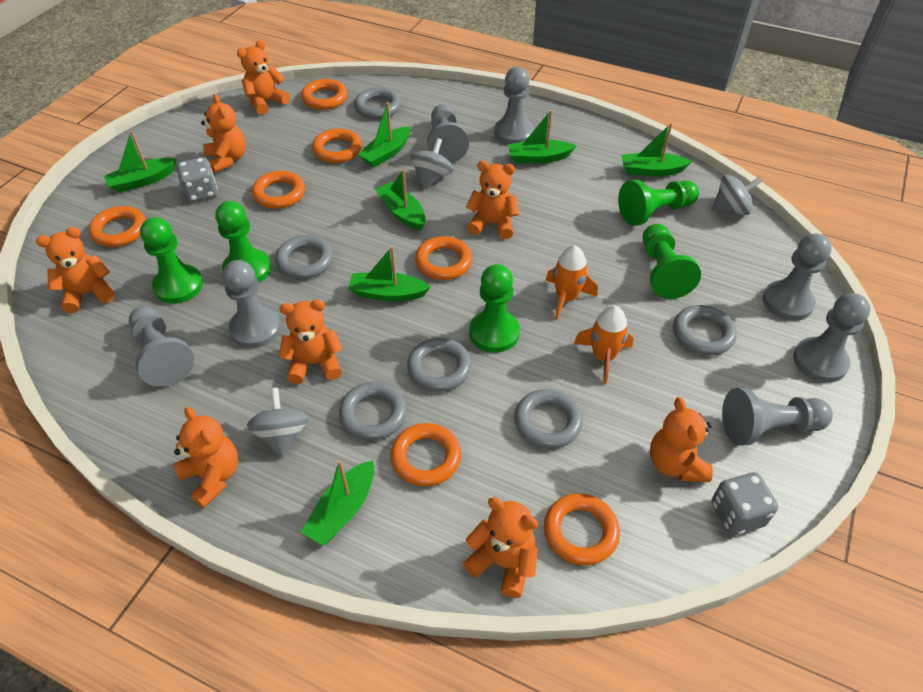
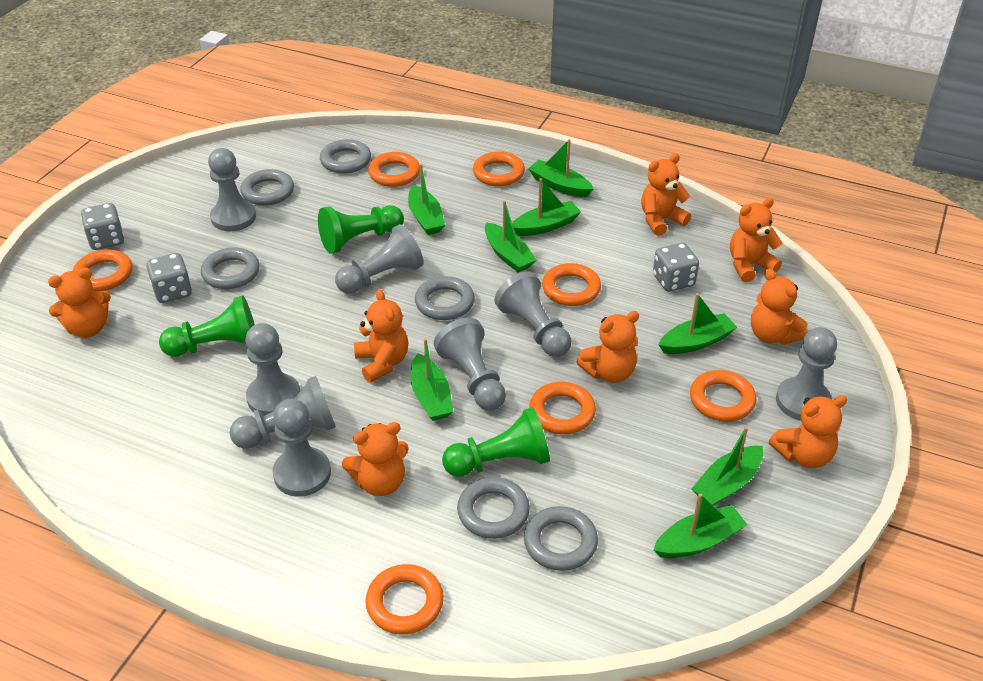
green boat: [104,131,177,193] [301,460,374,546] [348,246,431,301] [357,102,411,167] [375,169,426,231] [508,110,577,164] [621,123,692,177] = 7 -> [408,164,445,235] [410,338,454,421] [485,200,537,273] [512,178,581,236] [528,139,594,197] [653,493,748,558] [658,293,737,354] [692,427,763,506] = 8
green pawn: [140,217,203,304] [215,201,271,283] [469,264,520,353] [618,180,699,226] [643,224,701,299] = 5 -> [159,296,255,357] [318,205,404,254] [442,407,550,477] = 3
grey dice: [176,157,218,202] [712,472,778,535] = 2 -> [81,203,124,250] [146,253,192,303] [653,243,699,292] = 3
grey pawn: [129,306,194,387] [222,260,281,348] [427,104,469,163] [494,67,534,144] [722,388,833,446] [763,233,832,321] [793,293,870,383] = 7 -> [208,148,256,231] [229,376,336,449] [245,323,300,416] [272,399,331,497] [335,224,424,294] [434,318,506,411] [494,271,571,357] [776,327,837,421] = 8
grey spinning top: [247,387,309,458] [410,138,454,189] [712,174,763,215] = 3 -> none = 0
orange rocket: [546,245,598,320] [574,306,633,384] = 2 -> none = 0

